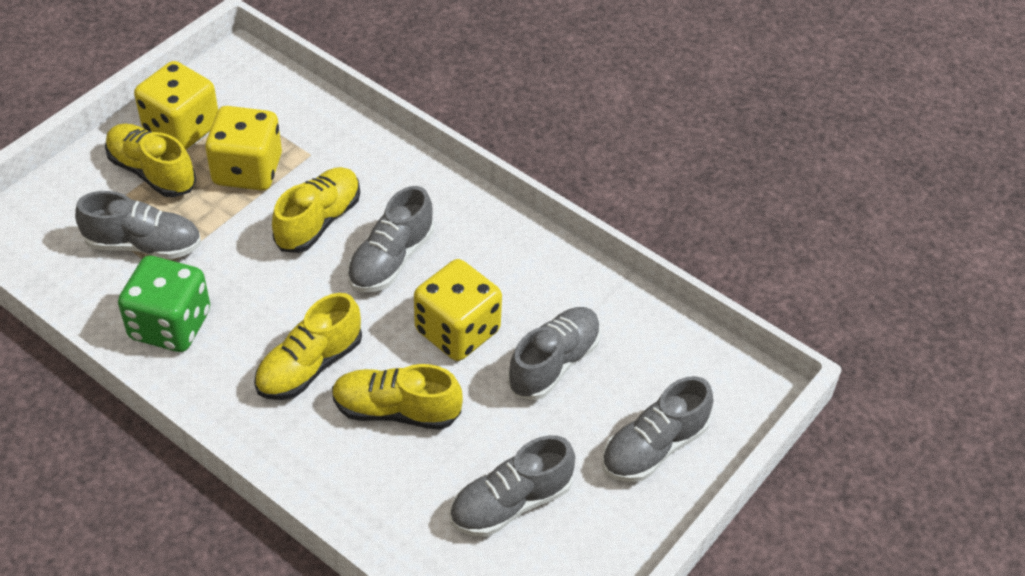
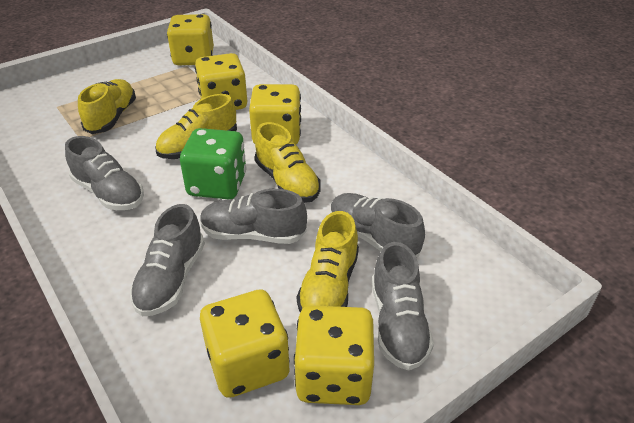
yellow dice: [134,61,218,150] [205,106,282,191] [414,259,502,361] = 3 -> [167,14,214,65] [195,53,247,110] [200,289,290,398] [249,84,301,144] [294,305,374,405] = 5

